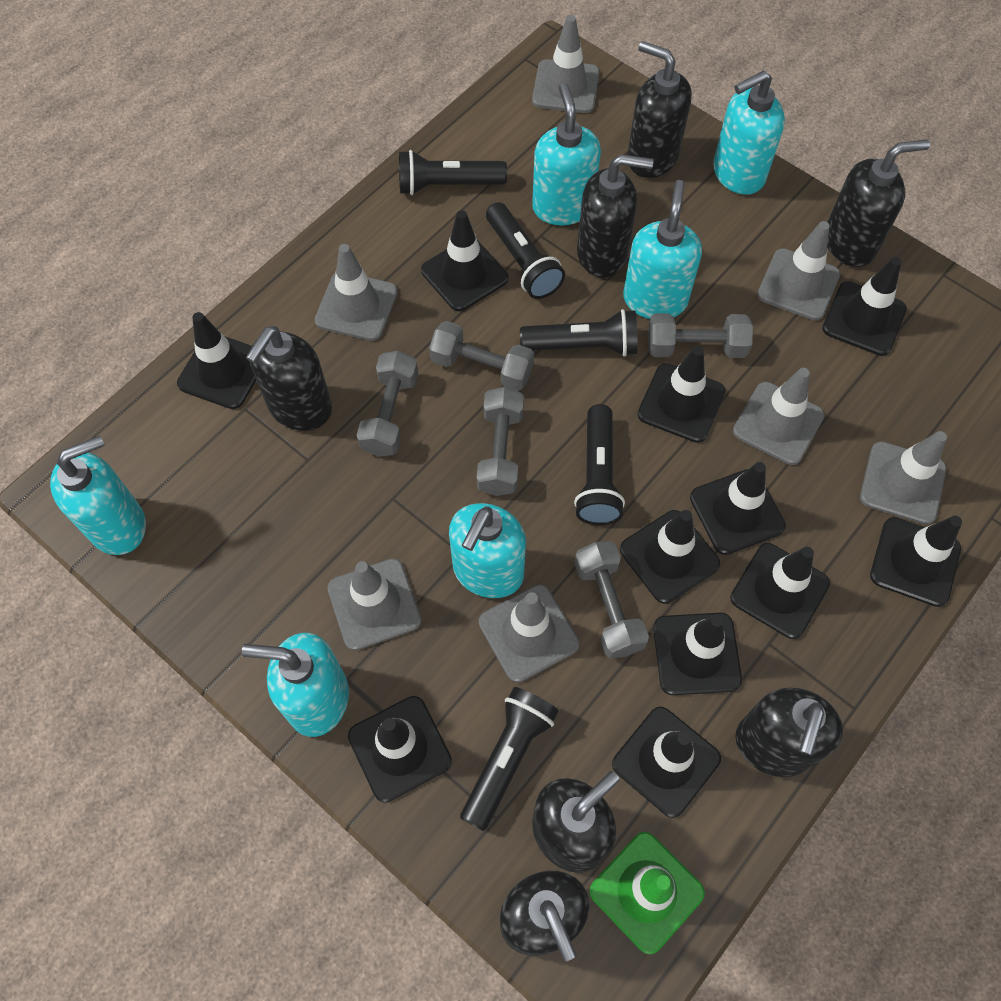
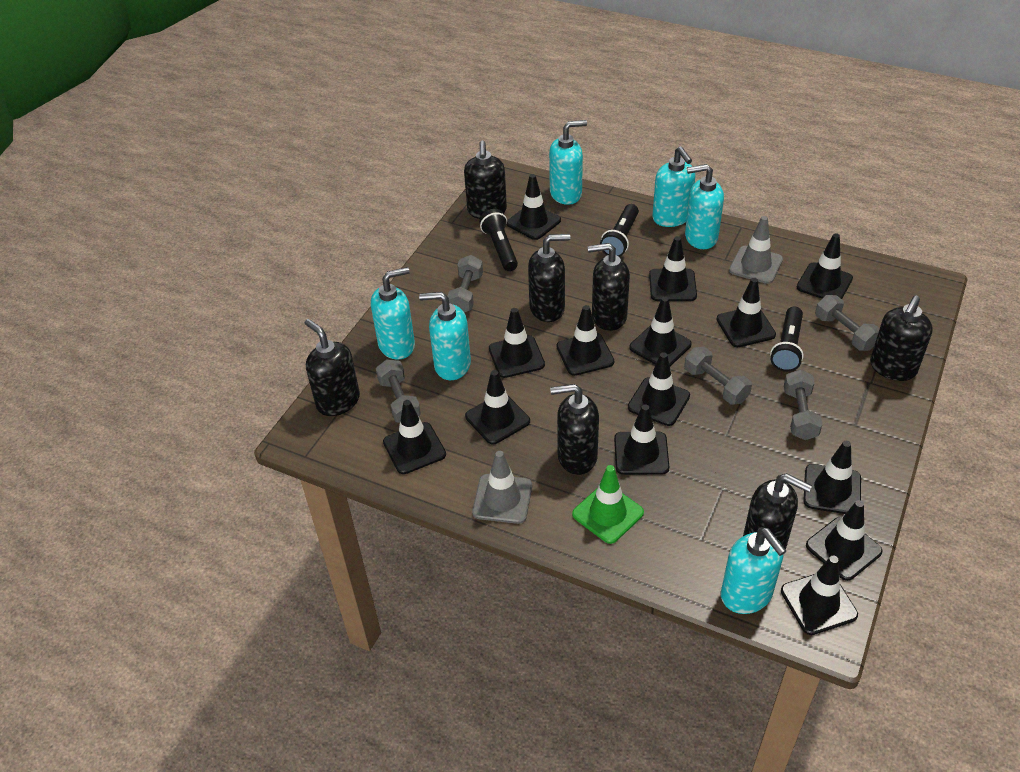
black flashlight: [399,150,507,195] [460,687,558,831] [486,202,565,299] [520,309,638,357] [574,404,625,525] = 5 -> [479,209,518,271] [600,204,639,257] [770,307,804,372] = 3
black traffic cone: [177,312,256,409] [348,696,452,803] [421,210,508,311] [612,707,721,818] [620,510,720,604] [638,346,725,443] [653,613,742,695] [690,462,786,555] [730,543,830,639] [822,257,907,356] [870,516,962,607] = 11 -> [383,400,446,474] [465,370,530,444] [489,308,545,378] [507,174,561,240] [557,305,614,376] [614,404,669,475] [628,352,690,426] [629,297,692,366] [649,236,697,301] [716,278,776,347] [781,556,858,635] [797,233,853,299] [803,441,861,514] [806,500,883,581] = 14
grey traffic cone: [315,244,398,341] [328,559,421,651] [479,585,579,683] [532,15,599,113] [733,368,825,465] [757,221,840,321] [860,431,947,525] = 7 -> [472,451,532,524] [729,216,783,284] = 2

